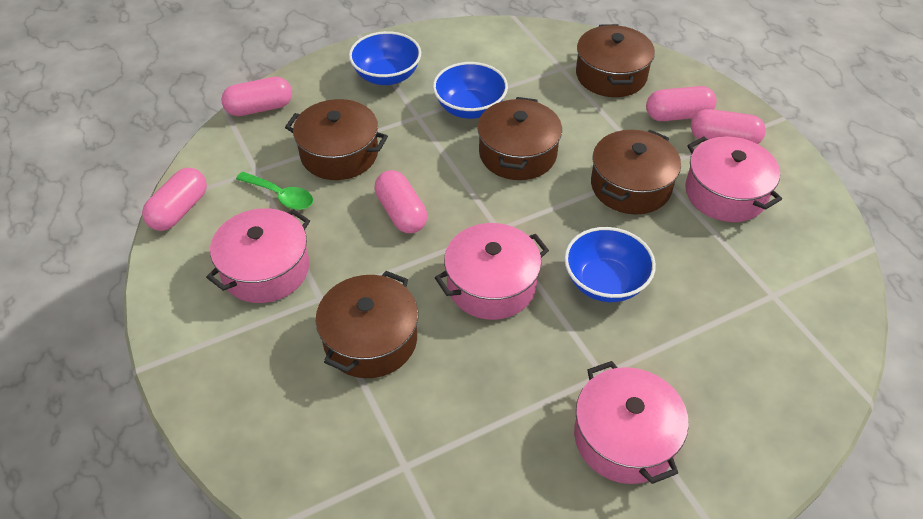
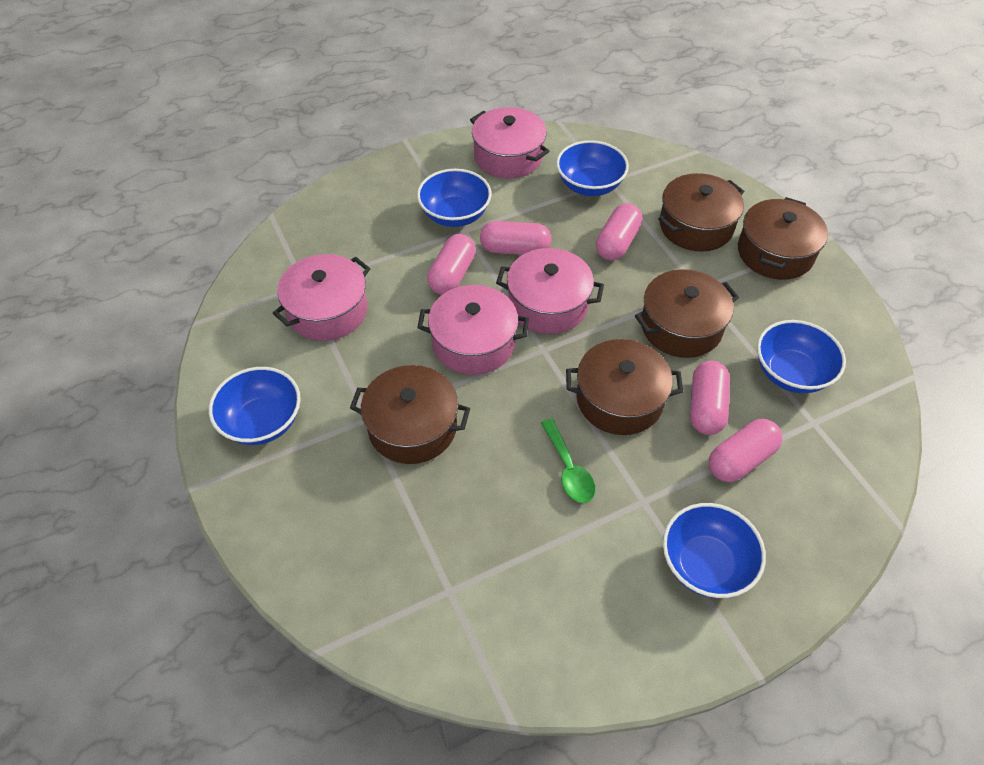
blue bowl: [349,31,421,85] [433,62,508,119] [564,227,656,302] = 3 -> [209,367,301,445] [417,169,492,227] [556,140,629,196] [663,503,766,598] [757,320,846,393] = 5

